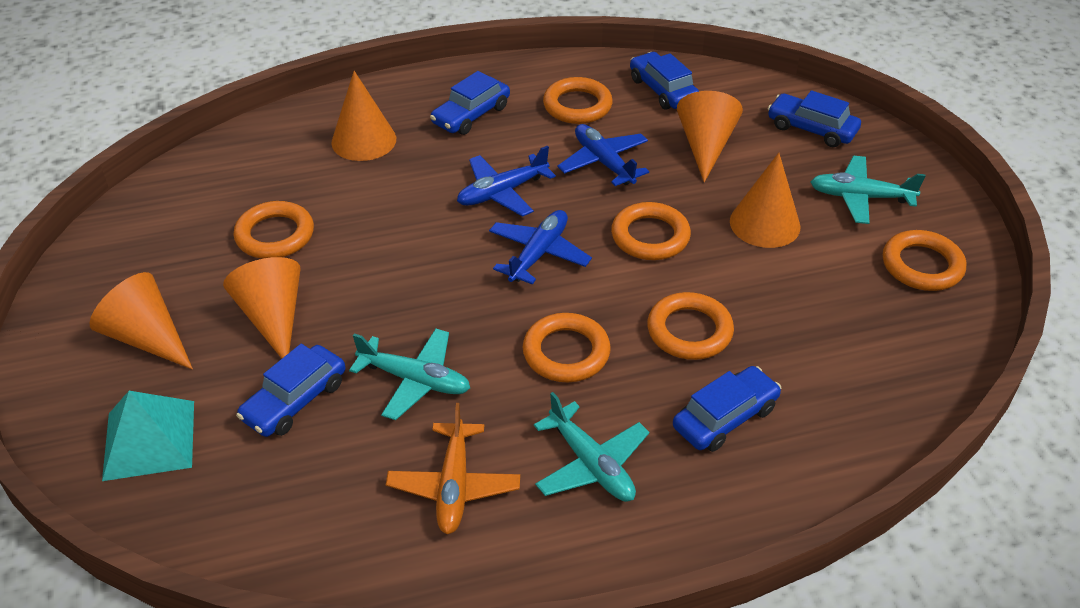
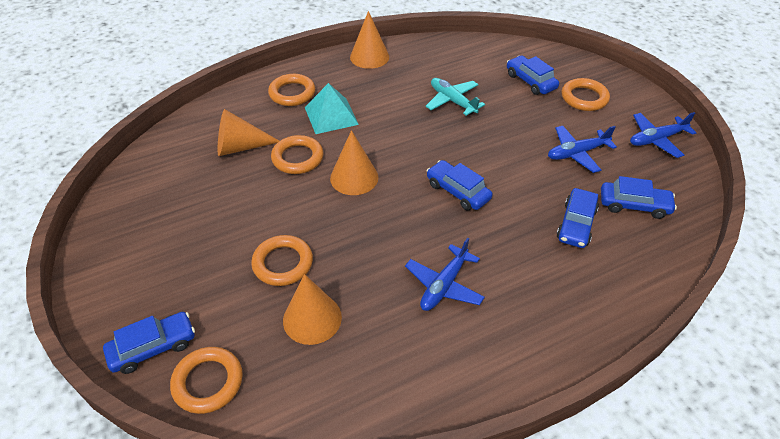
orange cone: [89,272,193,369] [223,257,301,359] [331,71,396,161] [677,91,743,182] [730,153,801,248] = 5 -> [218,109,279,156] [283,274,342,345] [330,130,379,195] [350,11,389,69] = 4
orange plane: [386,403,520,534] = 1 -> none = 0
orange ring: [234,201,314,259] [522,313,611,382] [543,77,613,124] [611,202,691,260] [647,292,734,360] [883,230,966,291] = 6 -> [170,347,243,414] [251,235,313,286] [268,74,315,106] [271,135,323,174] [561,78,610,111] = 5
turquoise plane: [349,328,470,420] [534,392,649,502] [811,156,926,224] = 3 -> [426,78,485,116] = 1

